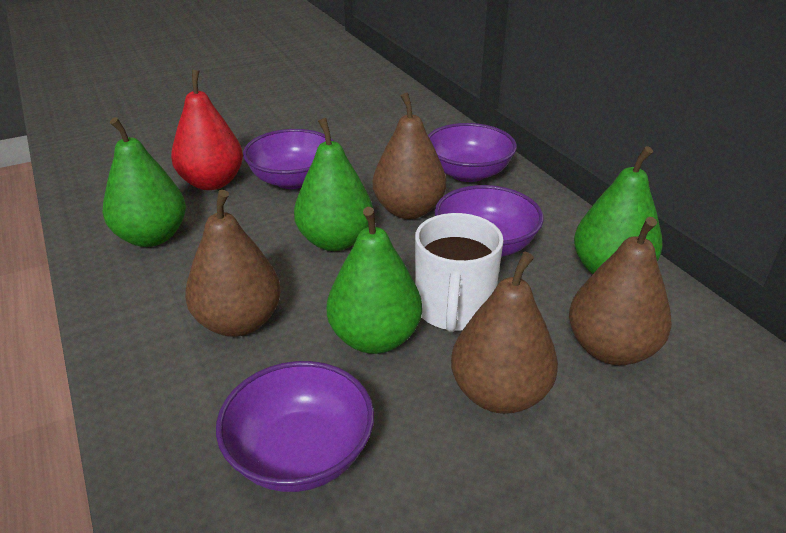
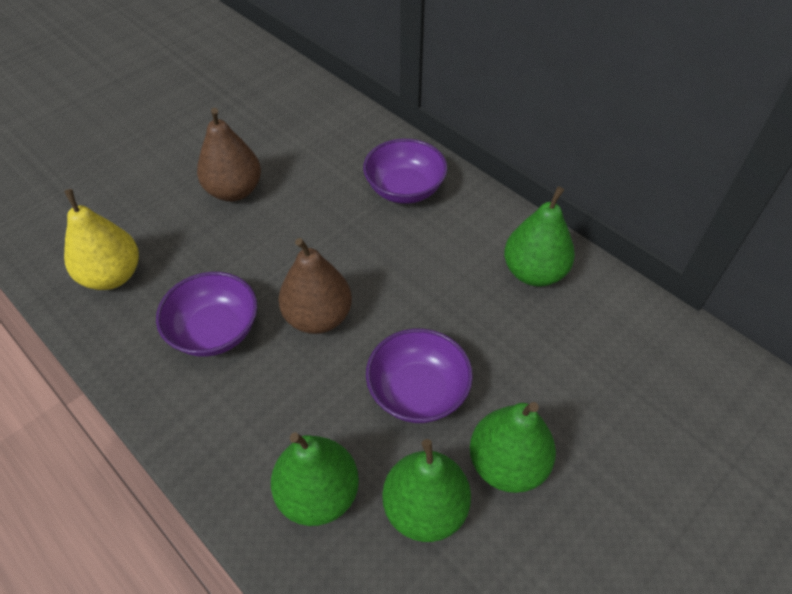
brown pear: [185,190,281,337] [373,93,446,219] [451,252,558,414] [569,217,672,365] = 4 -> [197,108,261,202] [278,238,352,334] = 2
purple bowl: [216,361,374,492] [243,129,333,189] [428,123,517,182] [435,185,544,257] = 4 -> [156,272,257,357] [363,139,447,204] [366,328,473,423] = 3
red pear: [171,70,243,190] = 1 -> none = 0
white mug: [415,213,503,332] = 1 -> none = 0
yellow pear: none = 0 -> [64,189,139,290] = 1

